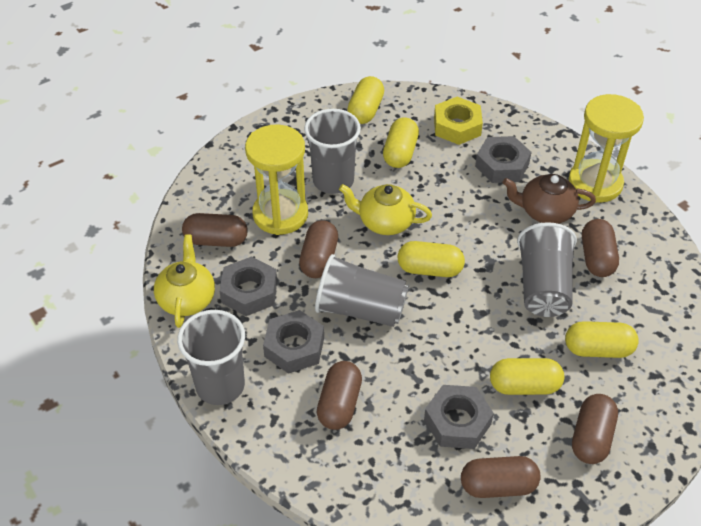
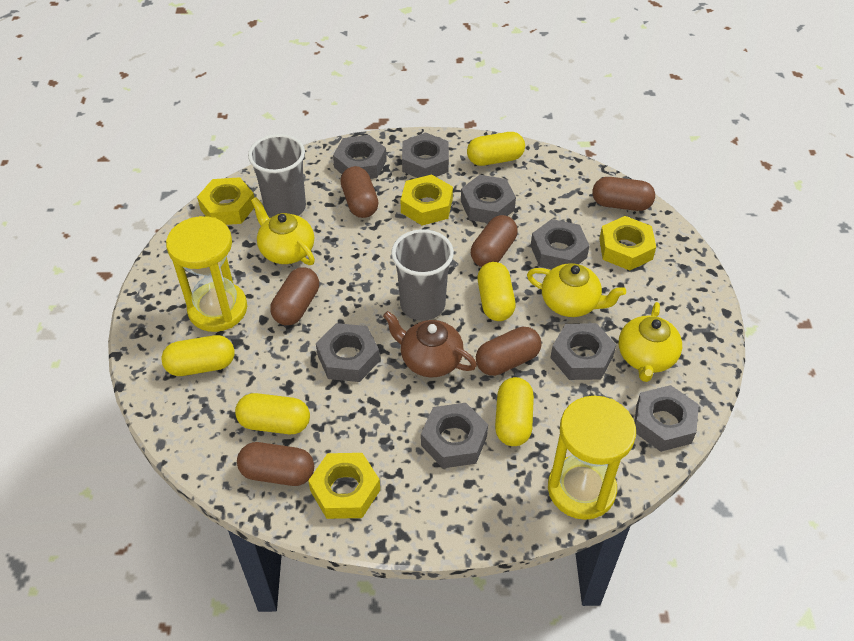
grey cup: [177,310,245,405] [304,109,361,194] [315,254,409,327] [517,222,577,317] = 4 -> [248,134,306,217] [391,229,454,321] = 2
grey nut: [220,256,277,316] [263,310,324,374] [424,385,494,449] [475,136,532,183] = 4 -> [316,323,380,382] [333,135,387,179] [402,132,449,178] [421,403,488,468] [461,175,516,223] [531,219,590,269] [550,323,616,380] [634,385,699,452] = 8
yellow nut: [434,97,483,145] = 1 -> [197,177,254,225] [308,453,380,519] [400,174,453,226] [599,216,656,271] = 4
yellow teapot: [154,234,215,328] [339,184,432,235] = 2 -> [251,197,315,265] [527,263,626,317] [619,302,682,382] = 3

